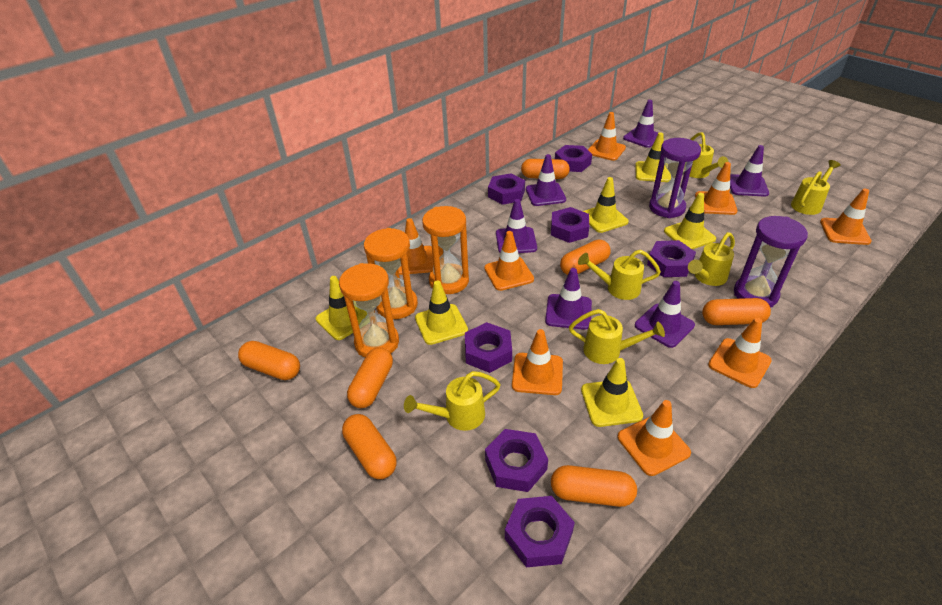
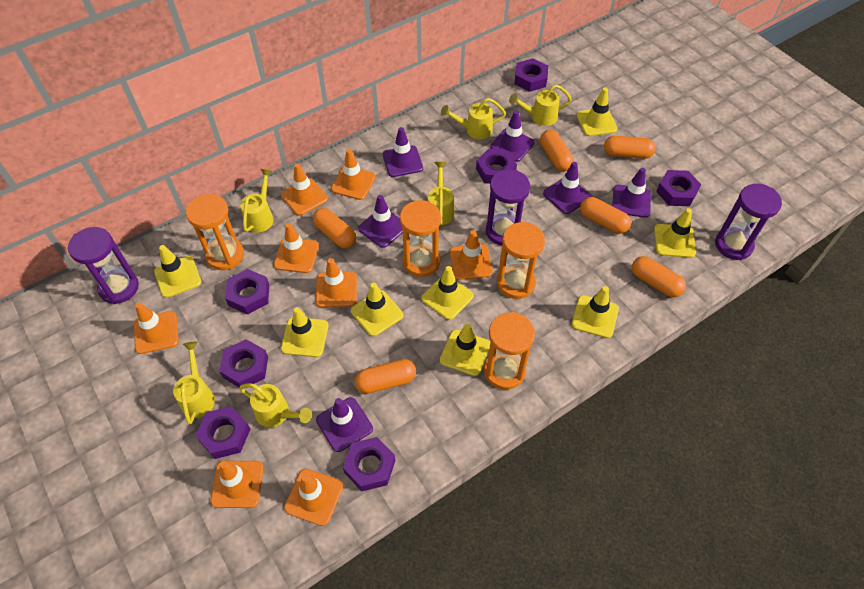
orange capsule: [238,341,300,380] [342,414,397,479] [347,347,393,408] [521,159,570,179] [551,465,637,507] [560,239,611,275] [702,298,771,325] = 7 -> [313,208,356,248] [355,359,416,394] [540,130,574,171] [580,197,631,233] [604,136,656,159] [632,256,686,297] = 6
orange hourglass: [339,263,399,357] [364,228,418,319] [422,206,469,294] = 3 -> [186,194,244,270] [400,200,441,277] [484,312,535,390] [497,222,545,299] = 4
purple hourglass: [649,138,701,218] [734,216,808,307] = 2 -> [68,227,139,304] [486,170,530,245] [715,184,782,260] = 3
yellow traffic cone: [316,276,367,340] [415,281,468,345] [581,358,643,427] [583,177,629,233] [635,132,671,182] [664,193,716,249] = 6 -> [154,245,202,298] [281,307,329,357] [351,283,403,336] [421,266,474,320] [440,323,490,376] [572,286,619,338] [577,87,618,136] [654,208,696,258] = 8

